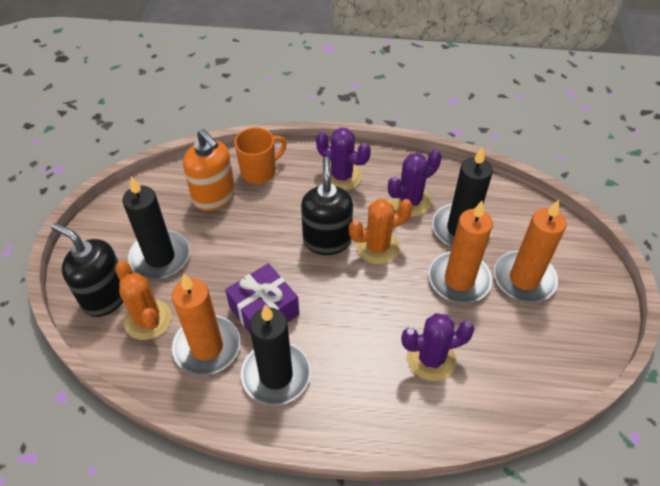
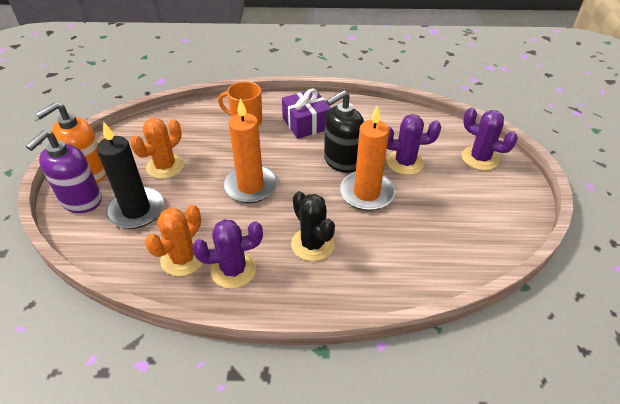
black cactus: none = 0 -> [291,191,335,261] = 1
black candle: [122,176,190,279] [241,304,311,405] [432,146,493,247] = 3 -> [97,122,164,229] = 1
black soap dispenser: [51,223,123,317] [301,157,353,255] = 2 -> [324,90,364,173] = 1
orange candle: [172,273,240,375] [429,201,493,303] [494,200,567,302] = 3 -> [223,98,278,203] [340,105,395,211] = 2
purple soap dispenser: none = 0 -> [26,130,102,213] = 1

